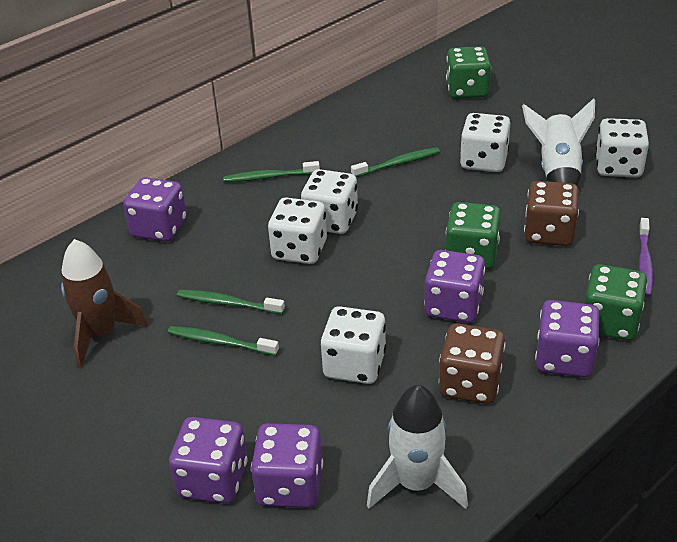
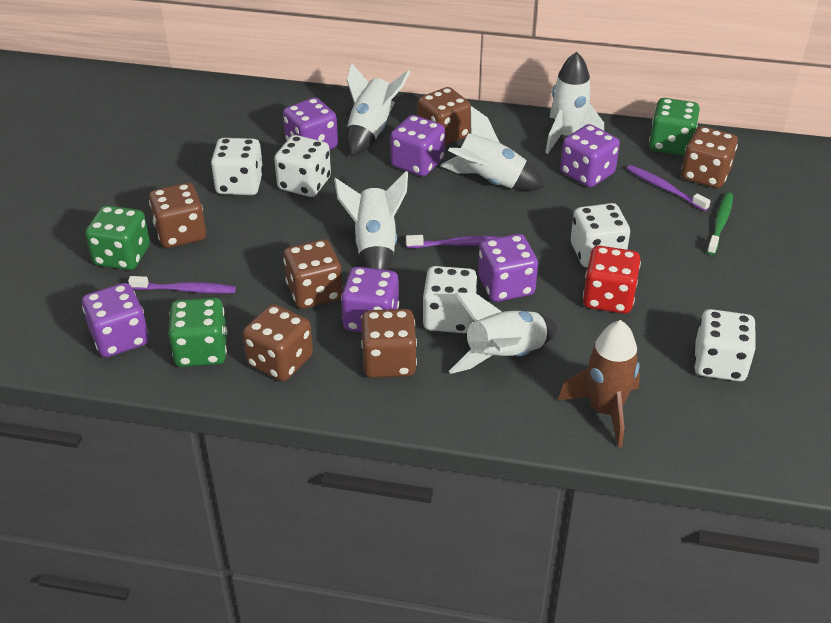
brown dice: [439,323,506,404] [524,181,579,246] = 2 -> [149,183,206,248] [242,304,313,381] [283,239,343,309] [361,309,417,378] [418,87,471,145] [681,126,738,188] = 6
green toothbrush: [168,326,279,356] [177,290,285,314] [223,161,320,182] [351,147,440,177] = 4 -> [707,192,733,255] = 1
purple dice: [123,177,187,242] [169,417,247,504] [251,423,323,508] [424,250,485,323] [535,300,600,377] = 5 -> [82,283,149,357] [283,97,338,150] [341,267,399,332] [390,115,445,177] [478,234,538,302] [560,124,620,187] = 6
purple toothbrush: [638,218,653,297] = 1 -> [128,276,236,294] [406,235,500,248] [627,165,711,211] = 3
red dice: none = 0 -> [583,246,641,314] = 1
white rocket: [367,385,468,509] [522,98,595,186] = 2 -> [334,171,408,270] [346,63,411,156] [440,106,544,191] [449,292,558,374] [545,52,604,154] = 5

